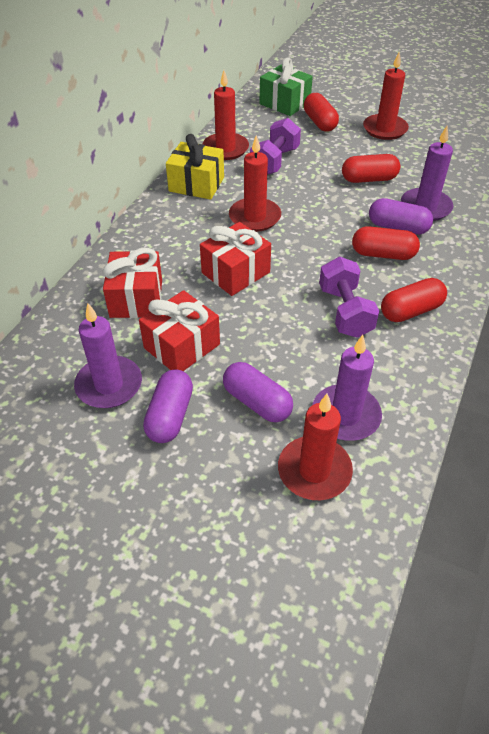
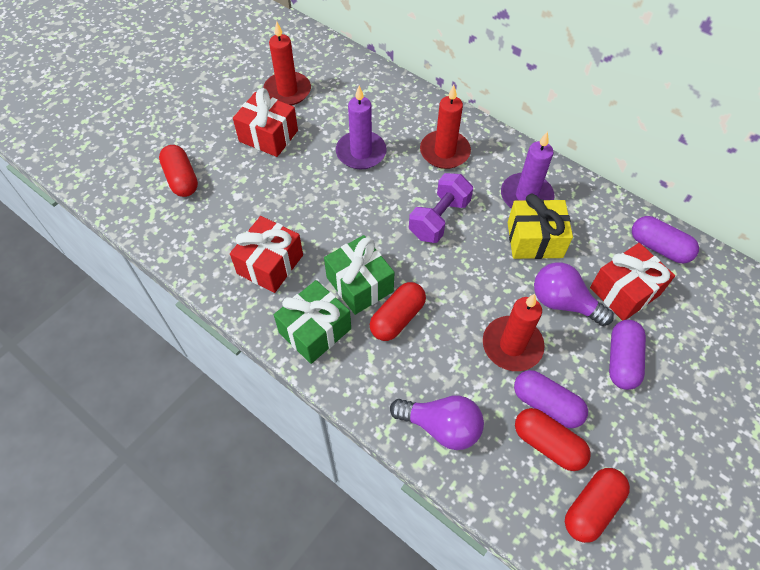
green gift: [260,57,313,116] = 1 -> [274,280,351,364] [324,235,395,315] = 2
purple candle: [74,303,142,408] [312,335,382,441] [401,125,453,221] = 3 -> [336,85,387,170] [501,131,554,209] = 2
purple dumbbell: [250,118,301,175] [319,257,379,338] = 2 -> [409,173,473,243] = 1
purple light bulb: none = 0 -> [390,395,484,450] [534,262,614,326] = 2
red candle: [203,70,249,160] [229,135,281,232] [278,394,353,500] [363,51,409,140] = 4 -> [263,21,311,105] [420,85,471,169] [483,294,545,371] = 3

